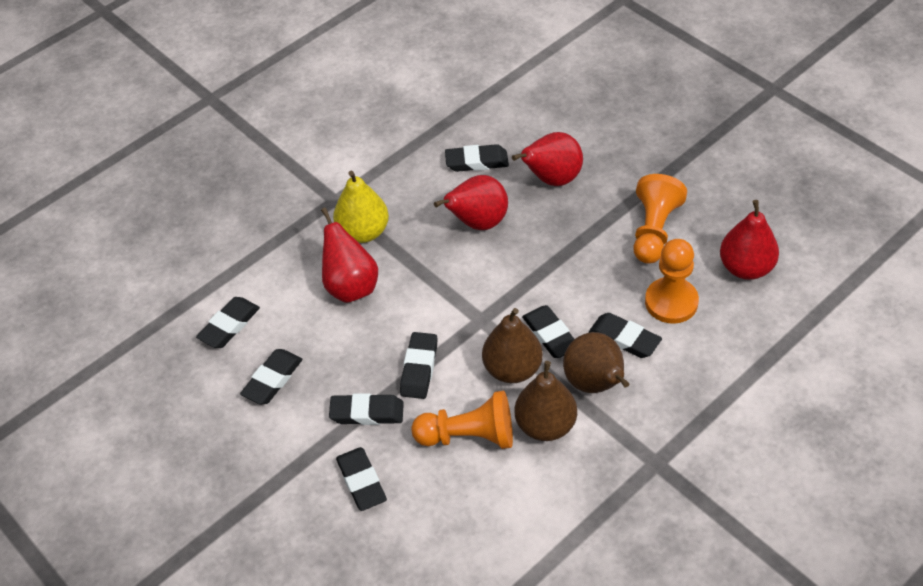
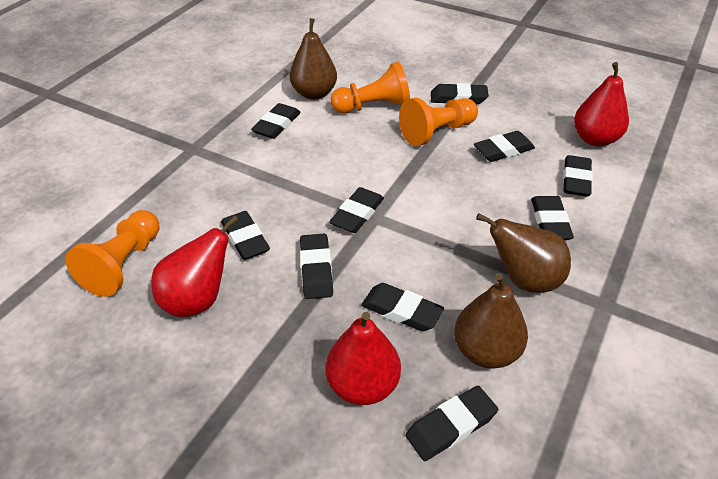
black eraser: [196,297,260,348] [240,349,303,404] [329,393,404,425] [336,447,387,511] [400,332,438,399] [445,144,509,172] [522,305,574,358] [589,313,662,358] = 8 -> [221,211,270,260] [251,103,301,139] [300,234,333,299] [329,187,384,233] [361,283,444,331] [406,386,498,461] [431,83,489,104] [474,131,535,162] [531,196,574,240] [563,155,593,197] = 10
red pear: [321,208,378,303] [434,175,508,230] [512,132,583,186] [720,200,779,280] = 4 -> [151,215,238,317] [326,312,401,405] [574,62,629,147] = 3
yellow pear: [333,171,389,243] = 1 -> none = 0

